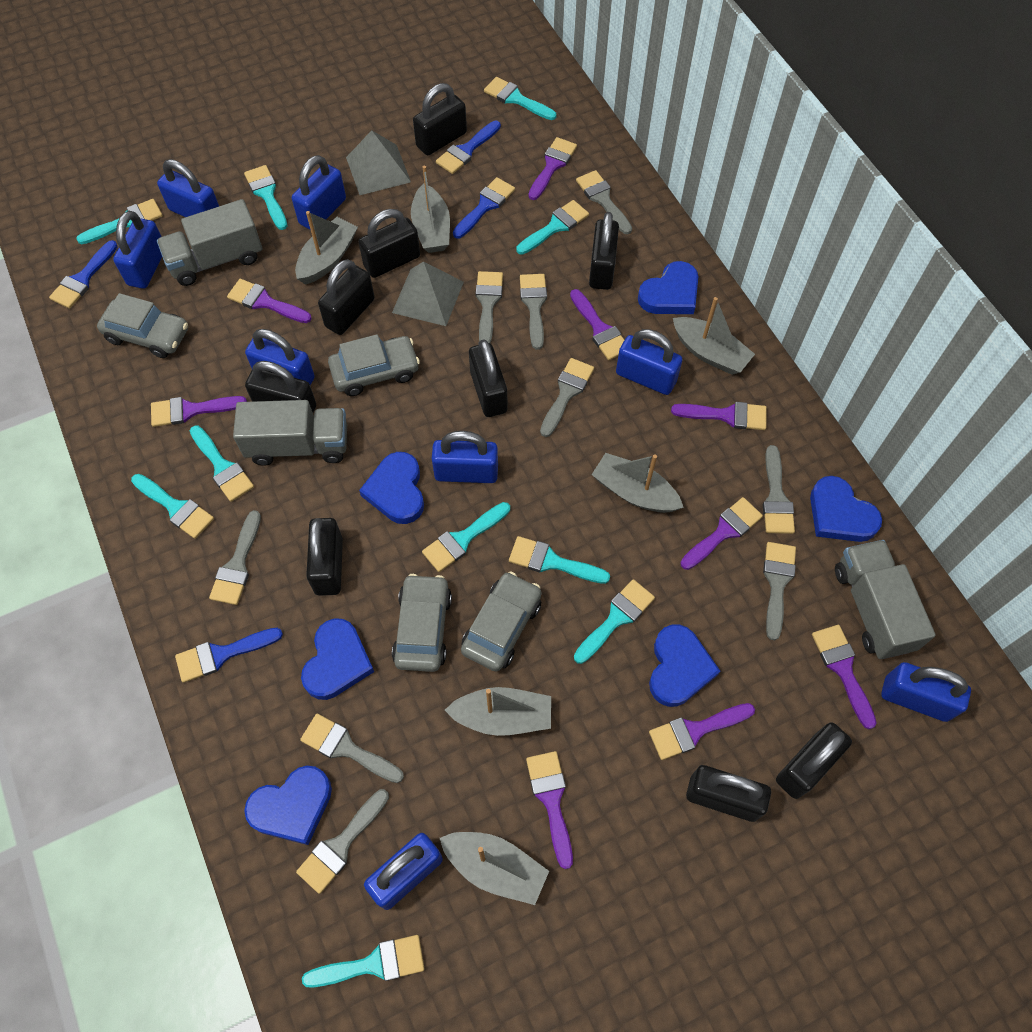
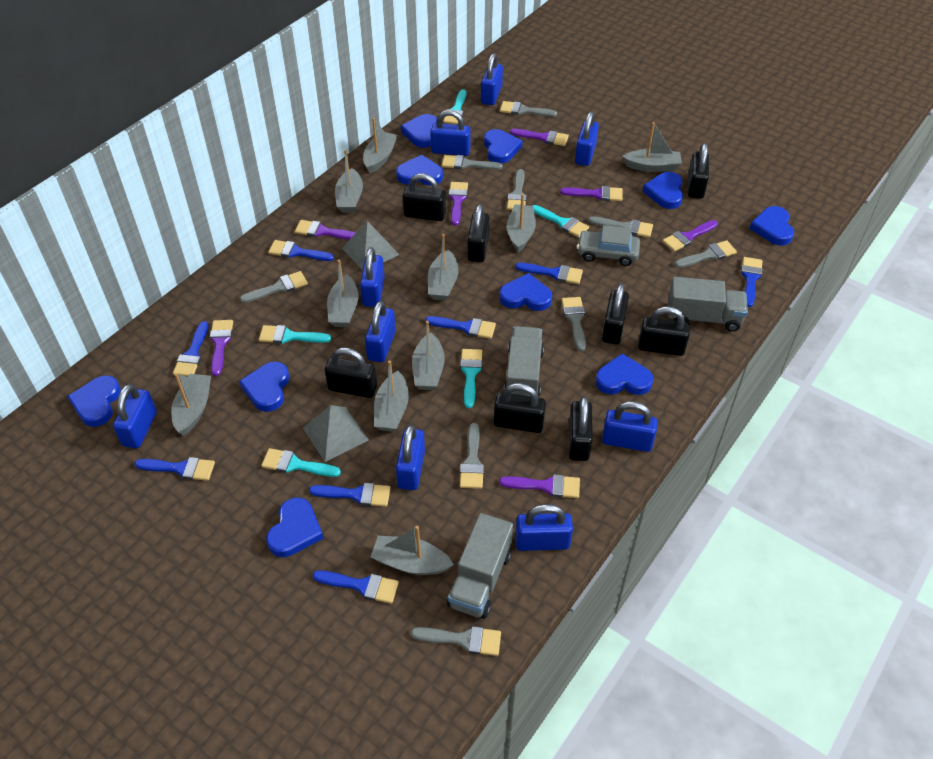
black padlock: [245,361,316,413] [306,518,343,596] [318,259,375,335] [359,209,420,278] [413,83,467,155] [469,339,508,417] [589,212,619,290] [686,765,771,822] [776,722,852,799] = 9 -> [325,348,377,398] [403,173,446,221] [468,204,489,262] [494,383,546,433] [569,396,593,461] [602,283,629,345] [638,307,690,356] [688,143,709,199] = 8
blue brush: [49,240,118,309] [175,628,283,683] [436,121,501,174] [453,177,515,239] = 4 -> [135,457,215,481] [173,321,209,376] [268,240,334,261] [309,483,391,507] [312,570,399,604] [425,316,496,339] [515,263,583,284] [741,257,762,307] = 8
blue heart: [244,766,332,845] [301,618,374,700] [359,452,424,524] [638,261,699,314] [649,625,720,707] [810,476,882,542] = 6 -> [67,375,121,427] [239,362,289,412] [266,497,324,557] [396,155,443,186] [401,114,437,148] [484,129,522,164] [499,273,552,311] [595,353,653,395] [643,172,683,209] [749,206,794,246] = 10
blue padlock: [113,211,162,289] [157,159,219,217] [245,329,315,385] [292,155,346,230] [364,833,443,910] [432,431,498,483] [616,329,683,395] [881,662,971,722] = 8 -> [113,384,157,448] [360,247,385,307] [365,301,396,362] [396,425,425,490] [430,110,470,156] [481,53,503,105] [515,504,573,551] [575,112,599,166] [602,401,658,452] = 9
grey boat: [295,211,358,285] [411,166,450,253] [440,832,549,905] [445,687,551,736] [592,453,684,513] [673,297,755,375] = 6 -> [171,373,211,435] [327,260,358,327] [335,150,363,213] [363,118,398,173] [371,526,454,575] [374,361,409,432] [412,320,445,390] [428,234,459,301] [507,194,536,252] [622,122,682,172] = 10
grey car: [97,293,188,358] [328,334,420,396] [392,574,452,672] [461,571,542,672] = 4 -> [577,225,640,266] = 1
purple brush: [151,396,247,427] [227,279,312,323] [526,751,573,869] [528,137,577,200] [570,289,624,360] [649,703,755,760] [671,402,767,430] [680,497,763,570] [812,625,877,729] = 9 -> [210,320,233,376] [295,220,356,240] [449,182,468,226] [499,474,580,498] [510,129,569,146] [560,186,622,201] [662,220,718,252] = 7
turquoise brush: [76,199,163,244] [131,474,214,539] [190,426,254,502] [244,165,288,230] [302,935,424,988] [422,502,510,572] [484,77,556,120] [509,536,610,584] [516,200,589,255] [574,579,655,664] = 10 -> [259,325,331,344] [261,448,341,477] [443,89,466,125] [460,349,482,408] [532,205,589,237] = 5

